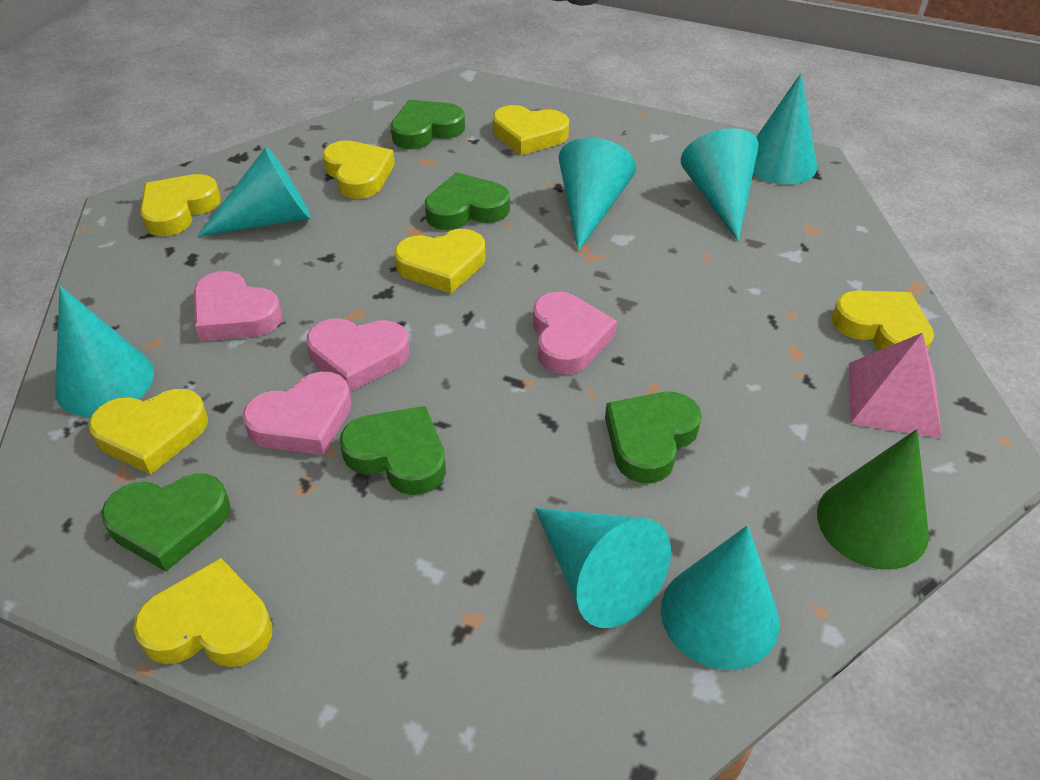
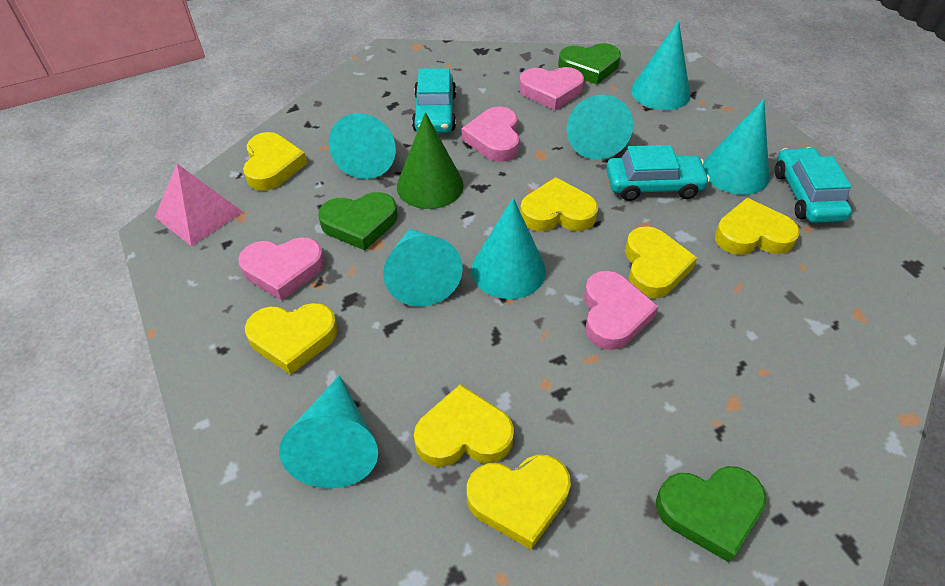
green heart: [101,474,231,572] [340,406,446,495] [391,100,465,149] [425,172,510,230] [605,392,702,483] = 5 -> [318,192,397,250] [558,43,621,84] [656,466,766,562] = 3
turquoise car: none = 0 -> [412,68,456,133] [606,145,710,201] [775,147,852,223] = 3

